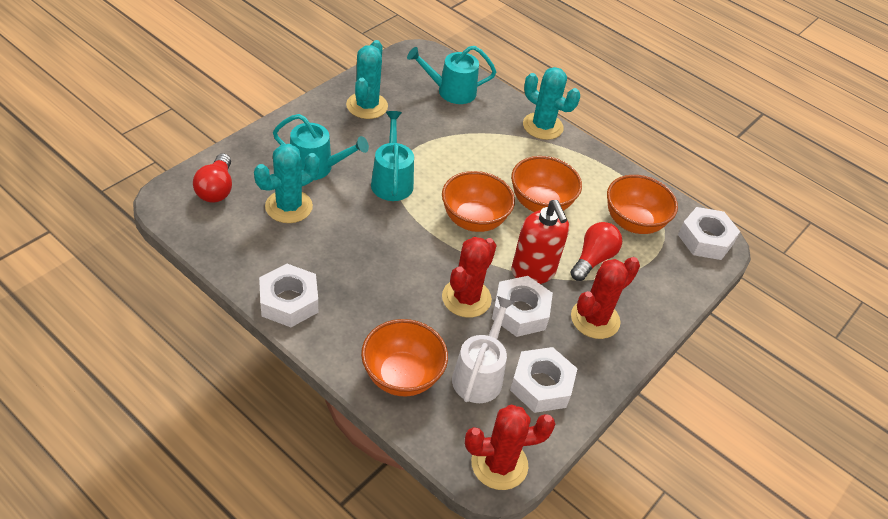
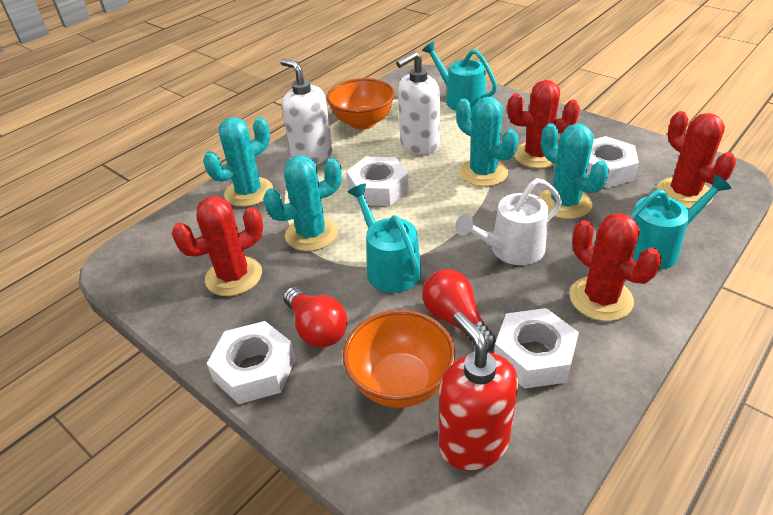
orange bowl: [361,319,448,396] [442,171,515,232] [511,156,582,212] [607,175,678,234] = 4 -> [327,78,395,130] [343,310,455,408] = 2
red cactus: [442,237,497,318] [465,405,555,490] [571,257,640,339] = 3 -> [172,196,263,296] [507,80,580,168] [569,213,662,321] [657,111,736,209] = 4
turquoise cactus: [254,144,319,223] [346,40,388,119] [523,67,580,140] = 3 -> [203,117,273,207] [263,156,342,251] [456,97,518,187] [539,123,609,219] = 4
white soap dispenser: none = 0 -> [280,59,333,165] [396,51,440,155] = 2

